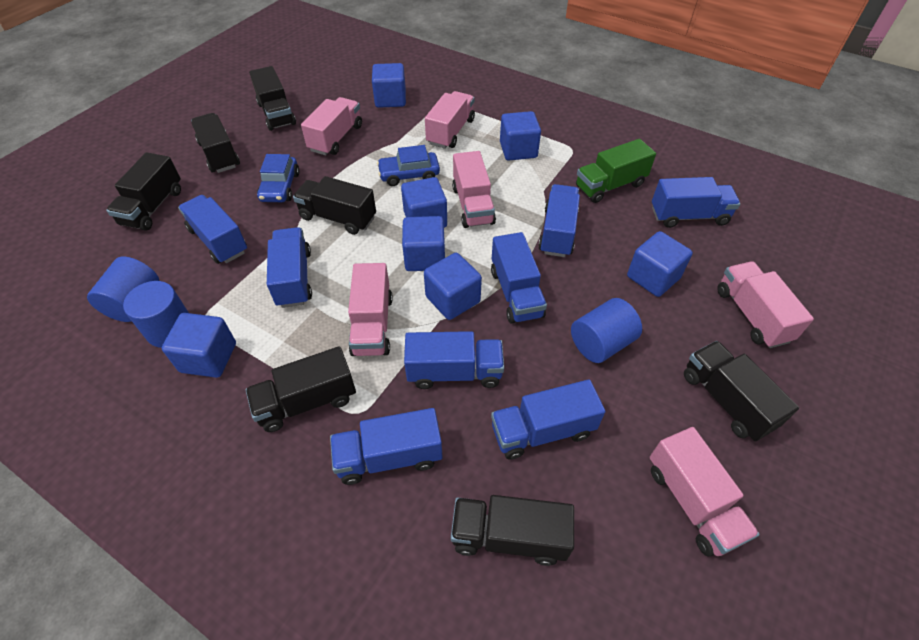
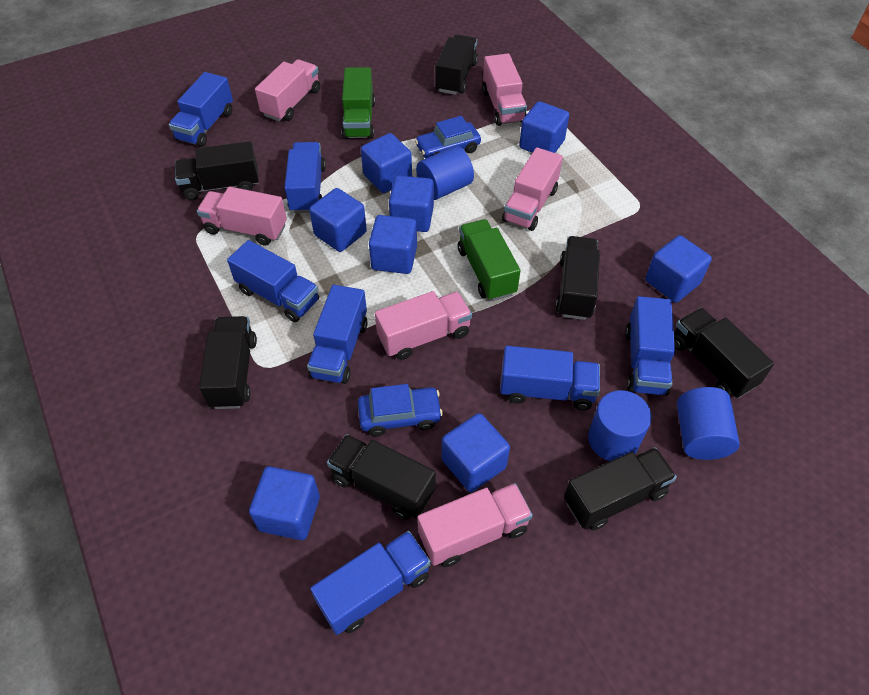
blue cube: [162,313,236,378] [372,63,406,108] [401,177,447,228] [402,216,445,271] [424,253,482,320] [500,111,541,161] [627,231,693,297] = 7 -> [249,466,320,540] [309,188,367,252] [361,133,412,193] [369,215,417,274] [389,176,434,232] [442,413,510,492] [519,101,569,153] [645,235,712,303] = 8
blue truck: [178,195,247,264] [267,227,312,308] [330,408,442,485] [404,331,504,389] [491,232,547,324] [491,379,605,460] [538,184,580,257] [652,177,740,228] = 8 -> [169,72,233,147] [227,240,319,322] [284,142,326,213] [307,285,368,384] [310,531,431,635] [500,346,600,410] [625,296,675,396] = 7
green truck: [576,139,656,203] = 1 -> [342,67,375,139] [458,219,520,301] = 2

